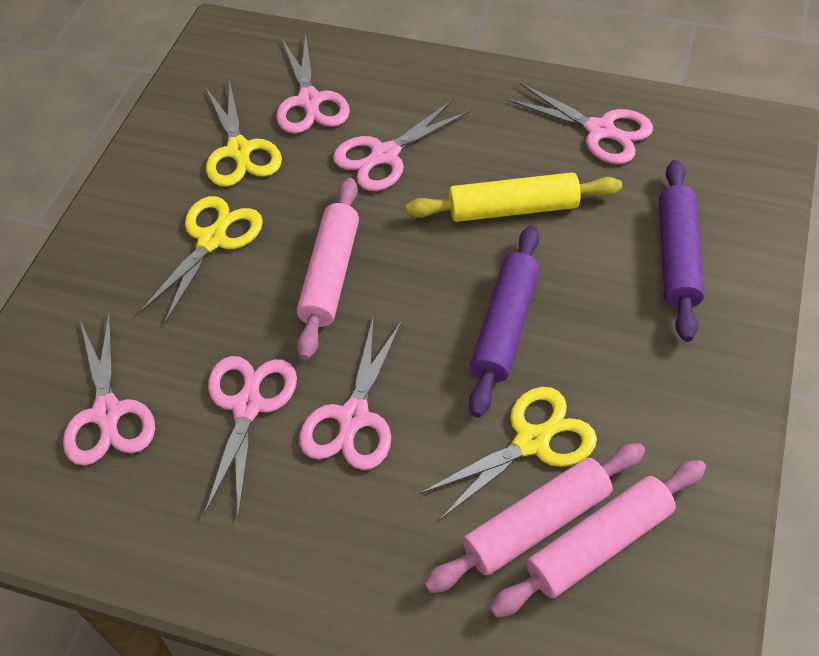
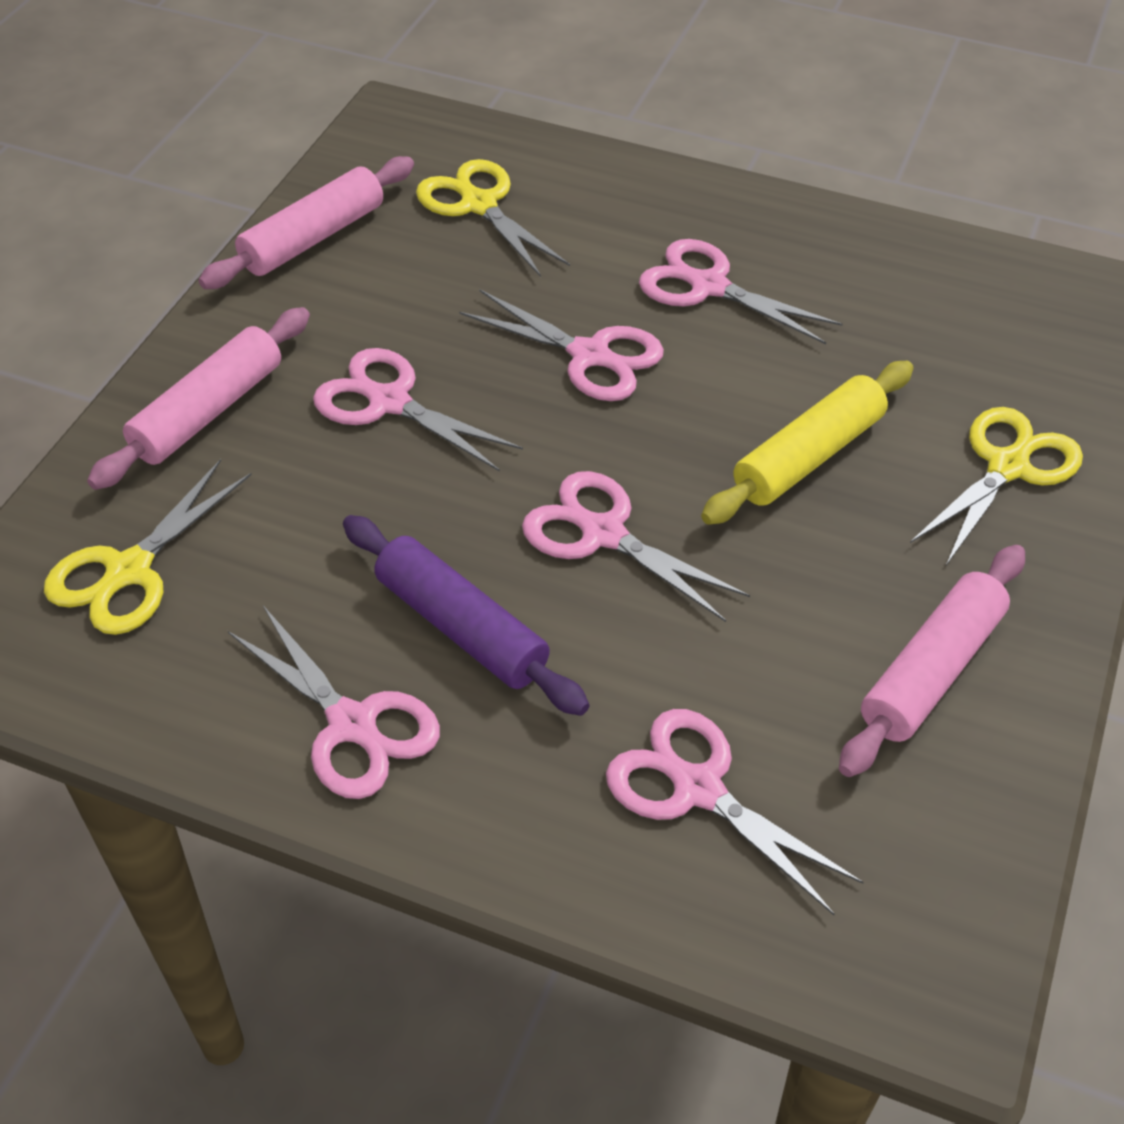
purple rolling pin: [469,225,540,418] [659,160,705,342] = 2 -> [343,515,589,716] = 1

